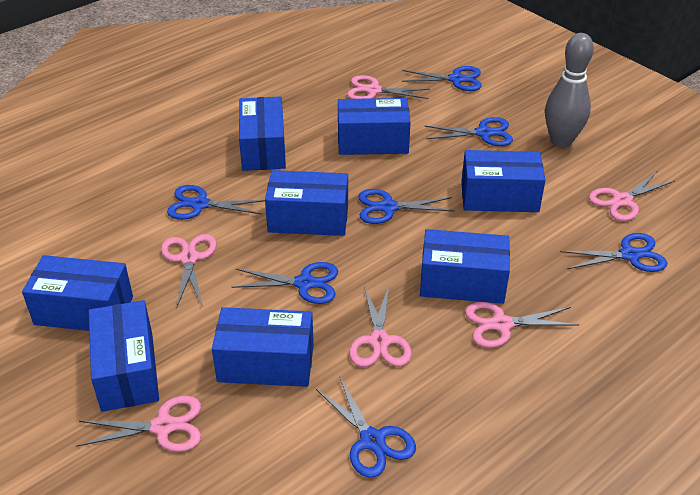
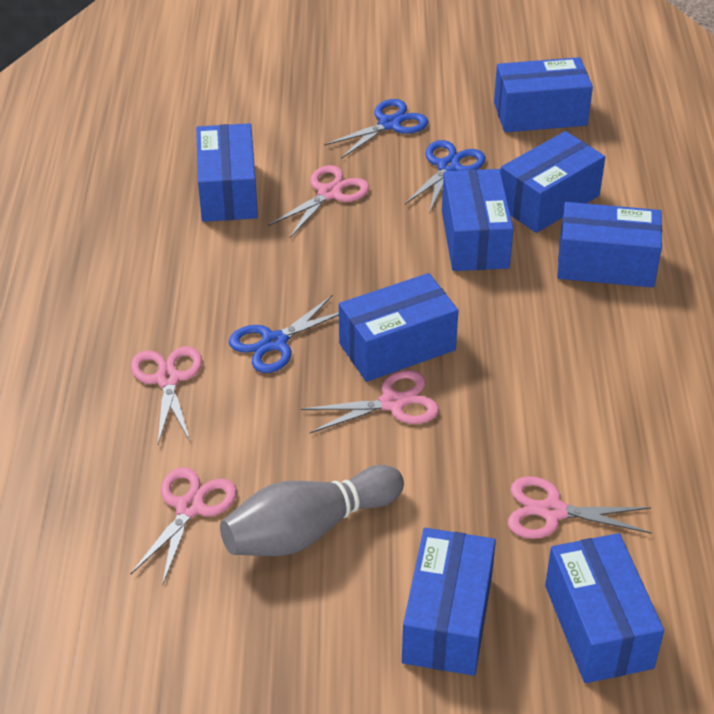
blue scissors: [167,185,265,220] [232,262,338,304] [316,376,416,478] [358,189,455,224] [402,66,482,91] [424,117,513,146] [560,233,667,272] = 7 -> [229,295,339,373] [324,99,428,159] [404,140,486,213] = 3
pink scissors: [76,396,201,452] [161,234,217,307] [347,75,430,99] [349,286,412,367] [465,302,579,348] [589,171,675,221] = 6 -> [131,346,202,444] [131,467,237,586] [268,165,369,238] [301,370,439,433] [508,476,652,539] = 5

